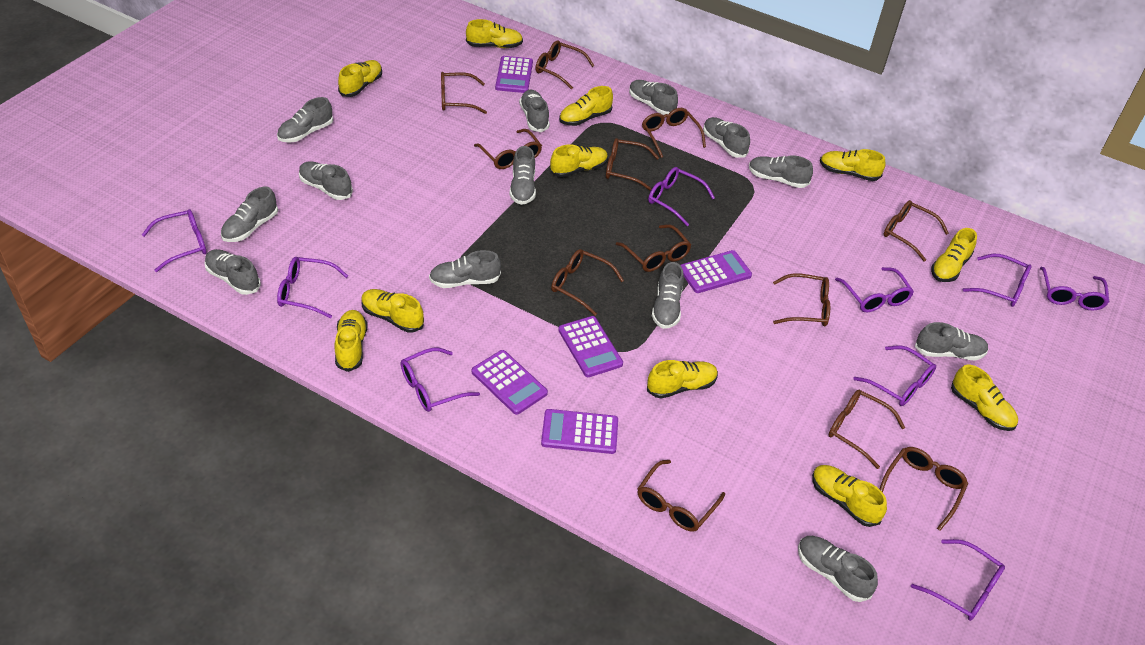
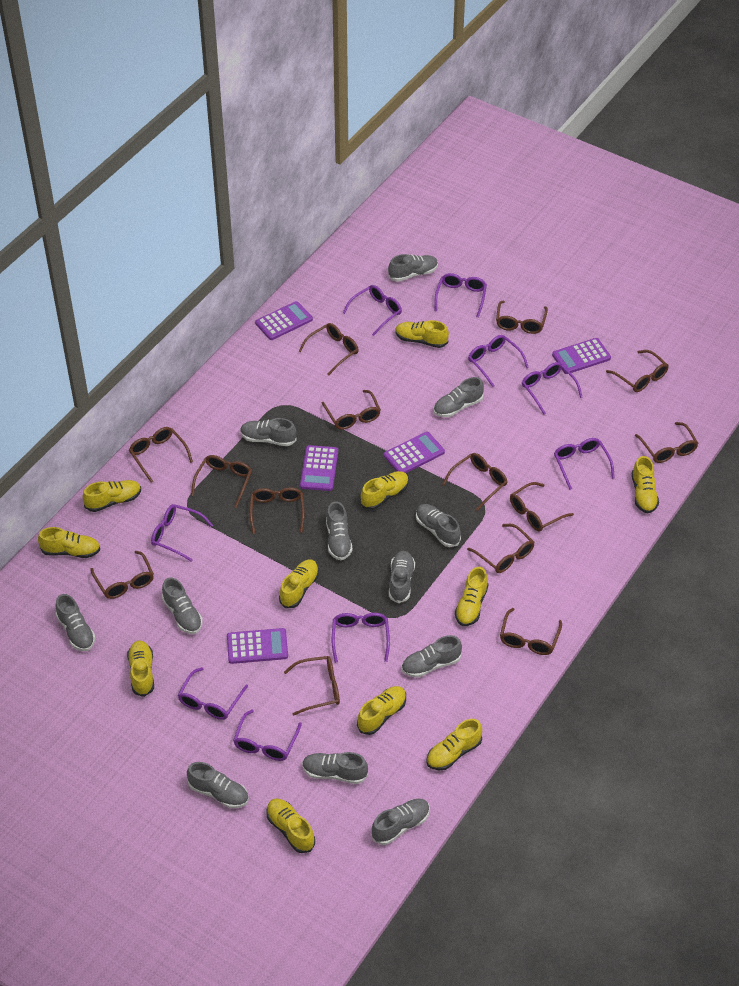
brown glasses: [441,72,487,114] [474,129,542,169] [535,40,594,89] [551,249,624,316] [606,138,659,191] [616,225,691,272] [637,460,725,532] [642,108,706,158] [773,273,830,327] [829,390,905,469] [880,447,968,531] [884,200,949,262] = 12 -> [90,551,154,599] [129,427,193,483] [191,455,252,508] [250,487,305,534] [284,656,340,716] [299,323,359,376] [322,390,381,430] [443,453,507,511] [467,524,534,573] [496,301,548,334] [500,608,562,655] [510,482,574,531] [606,350,669,392] [635,422,698,463] = 14
grey shoe: [204,249,261,295] [221,187,278,242] [277,97,333,143] [299,161,353,200] [429,250,501,288] [510,146,536,205] [519,90,550,132] [629,80,678,115] [652,262,684,329] [703,117,750,158] [749,155,813,188] [798,536,878,602] [915,322,989,360] = 13 -> [55,594,95,651] [162,577,203,634] [187,762,249,808] [240,418,297,446] [302,752,368,784] [326,501,352,560] [371,799,430,845] [388,254,438,282] [389,551,415,603] [402,635,462,678] [416,504,461,547] [433,377,484,417] = 12

